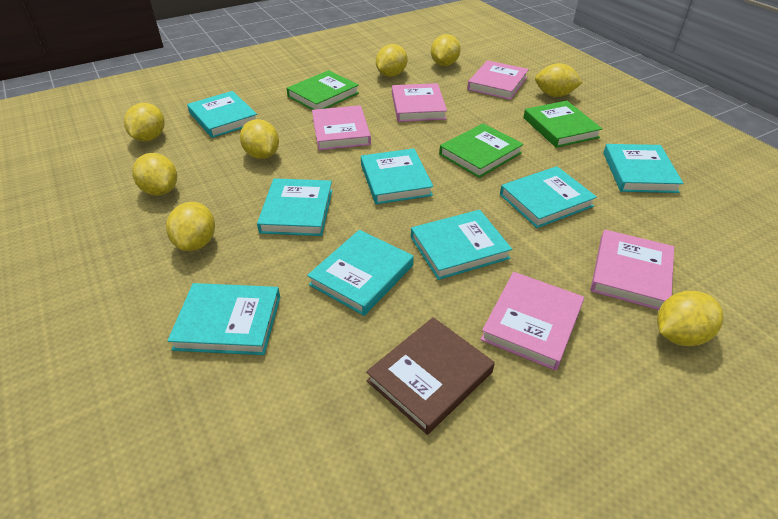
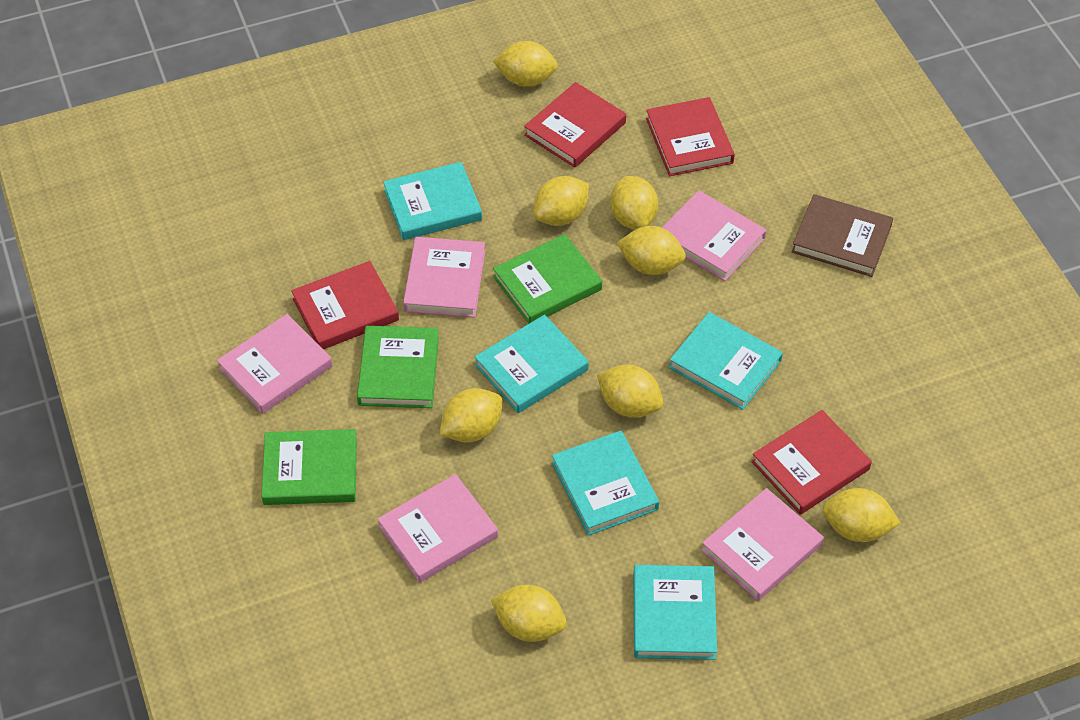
red book: none = 0 -> [291,261,399,349] [524,82,626,168] [646,97,735,176] [751,410,872,515] = 4
turquoise book: [168,283,280,355] [187,91,257,138] [257,178,333,236] [307,230,414,316] [361,148,433,204] [411,210,512,280] [500,166,597,228] [603,144,683,193] = 8 -> [383,162,482,240] [475,315,589,413] [552,430,659,536] [634,565,717,660] [669,312,783,410] = 5

